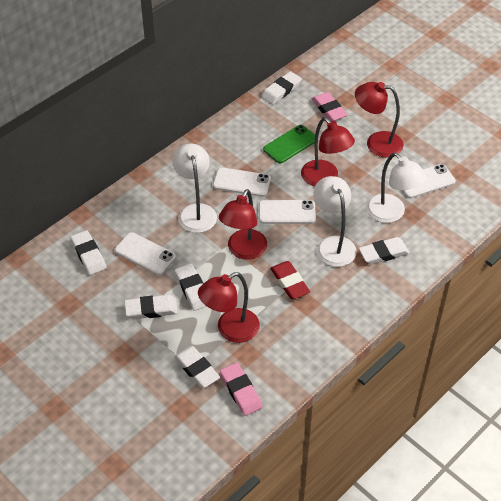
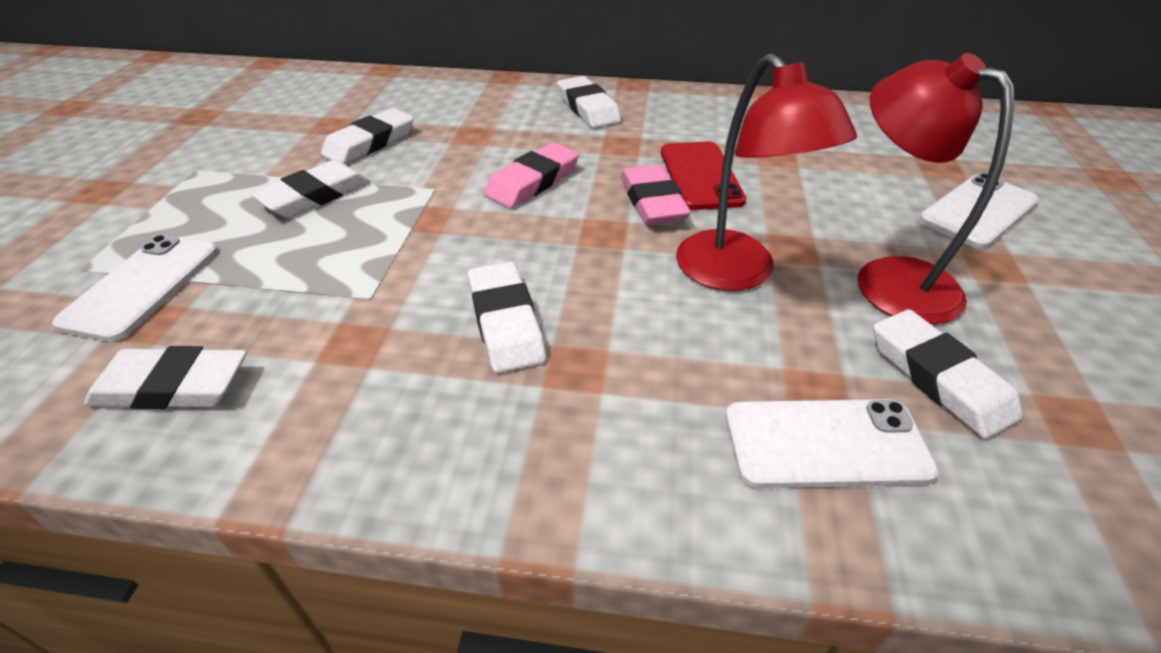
green phone: [263,125,315,163] = 1 -> none = 0
red eraser: [270,261,310,299] = 1 -> none = 0
red lamp: [198,272,260,343] [219,189,267,260] [301,117,355,186] [355,82,403,157] = 4 -> [676,53,857,291] [858,53,1014,324] = 2
red phone: none = 0 -> [661,142,746,210] = 1
white lamp: [172,144,217,233] [314,176,357,267] [366,153,427,223] = 3 -> none = 0
white phone: [115,232,176,275] [213,167,271,197] [259,200,316,224] [402,164,456,198] = 4 -> [52,235,218,342] [725,399,939,488] [919,173,1039,249] = 3

